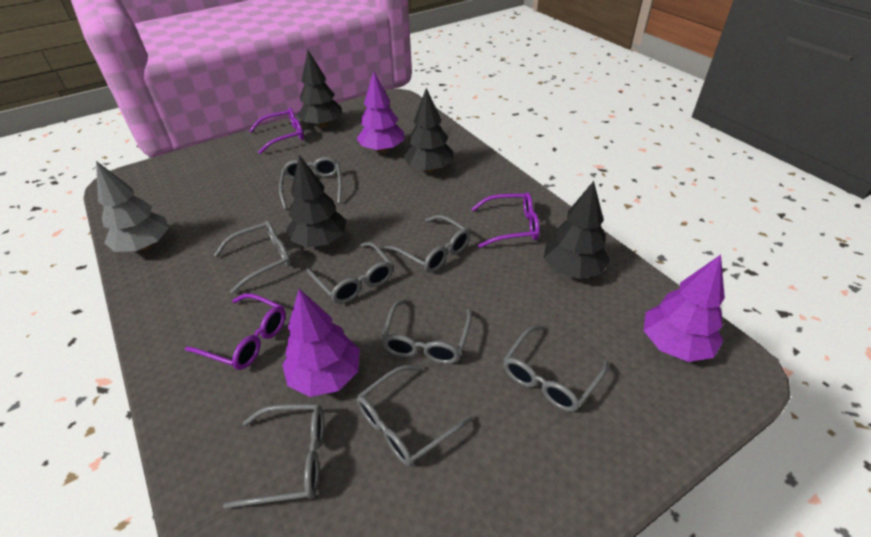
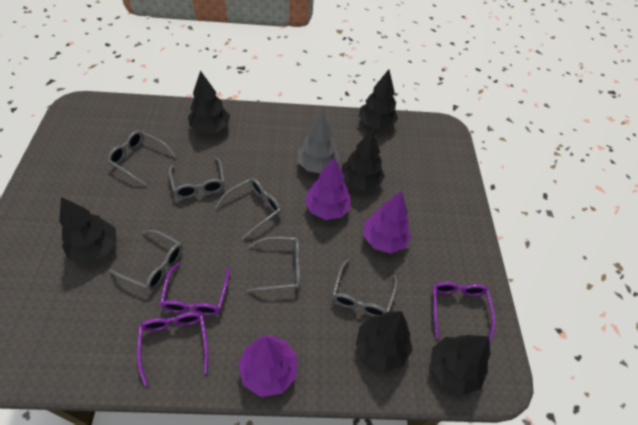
black tree: [286,155,346,248] [297,50,342,128] [403,88,454,172] [544,181,610,279] = 4 -> [60,197,117,263] [188,70,230,133] [342,129,385,191] [356,311,413,372] [359,70,398,129] [431,335,491,395] = 6
grey glasses: [214,221,291,294] [223,404,324,509] [279,157,342,210] [306,242,393,304] [357,365,473,466] [381,299,472,364] [385,215,470,273] [503,325,609,412] = 8 -> [107,131,176,186] [108,230,183,291] [168,157,225,199] [215,178,281,240] [247,237,300,292] [332,259,398,316] = 6

